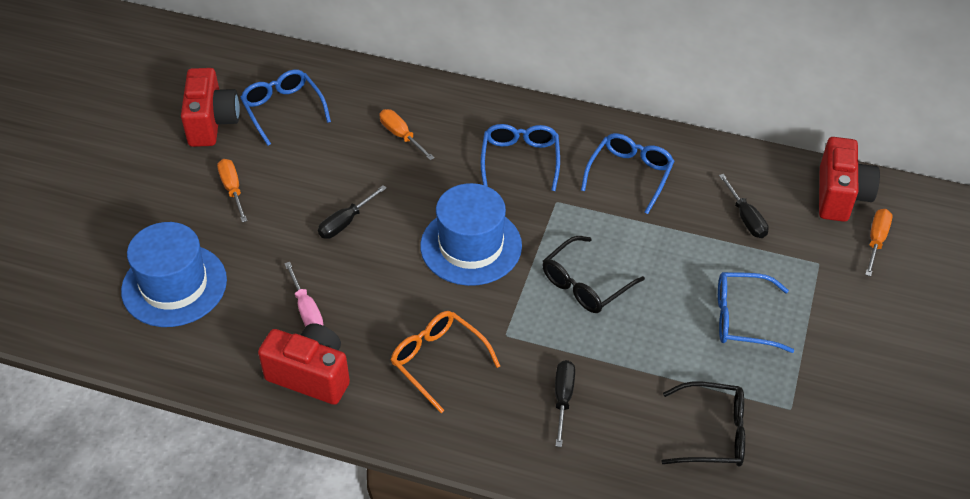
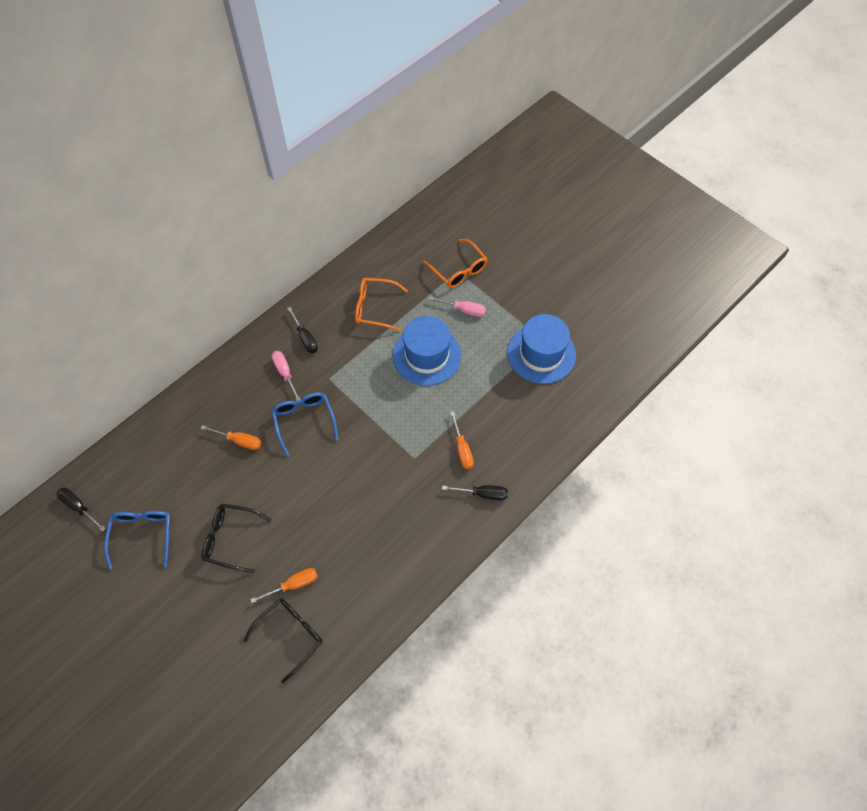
blue glasses: [240,70,331,146] [481,124,560,191] [581,133,674,214] [718,272,794,353] = 4 -> [104,511,170,569] [272,392,338,456] = 2
orange glasses: [391,311,500,413] = 1 -> [355,278,408,331] [423,239,487,288] = 2
pink screwdriver: [284,262,324,327] = 1 -> [272,351,301,400] [428,296,486,317] = 2
red camera: [181,68,240,147] [258,323,350,405] [819,137,880,222] = 3 -> none = 0

